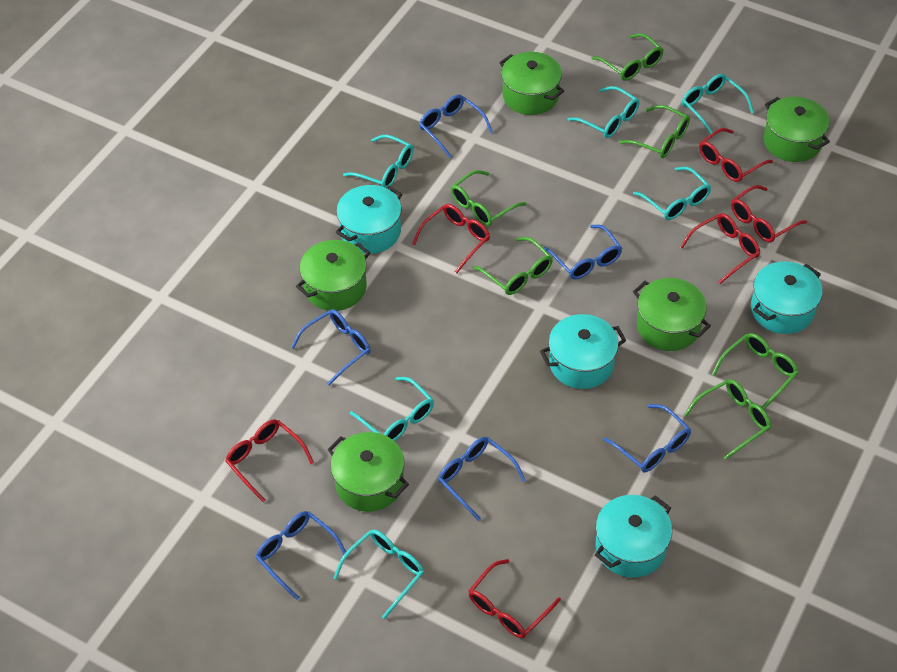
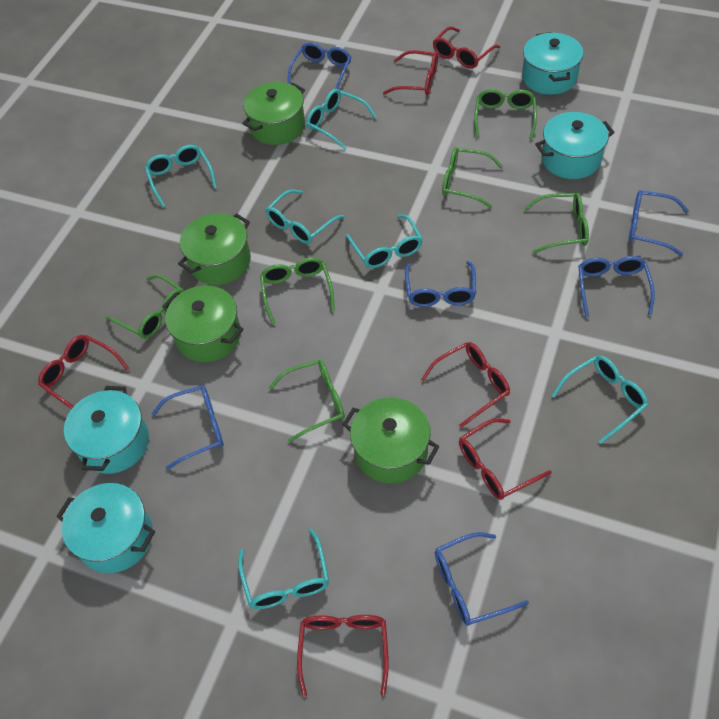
green pot: [296,240,371,311] [327,432,409,512] [499,52,564,115] [633,278,711,351] [763,97,830,162] = 5 -> [162,286,244,362] [178,213,251,285] [242,82,305,145] [342,397,440,483] = 4

